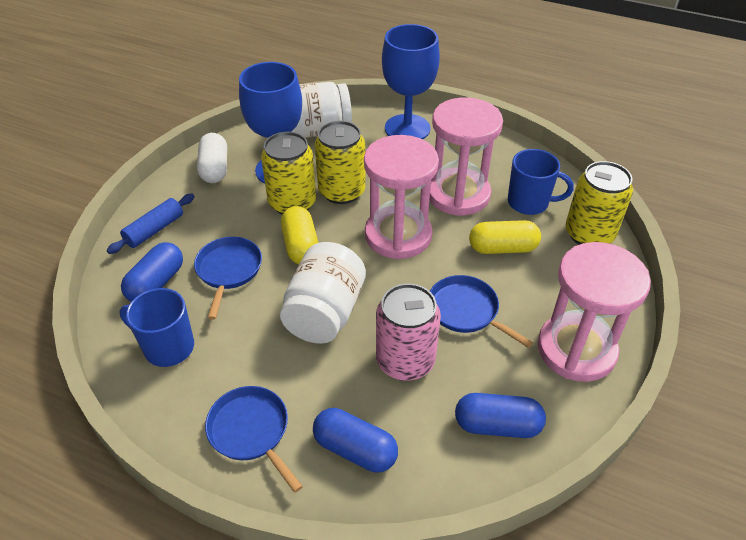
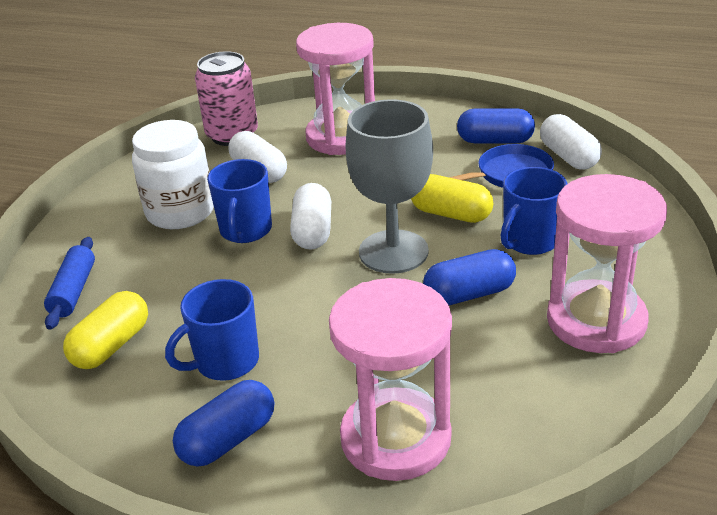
blue goblet: [239,62,302,184] [382,24,440,139] = 2 -> none = 0
blue mug: [119,288,194,367] [508,149,574,215] = 2 -> [165,279,259,381] [207,159,272,243] [500,167,567,255] = 3
blue pan: [194,237,262,320] [205,386,303,493] [430,275,533,348] = 3 -> [449,144,554,188] = 1
grey goblet: none = 0 -> [345,99,433,274] = 1
white capsule: [197,133,227,183] = 1 -> [228,131,287,183] [290,183,331,249] [540,114,602,170] = 3
white jar: [280,242,366,344] [292,82,352,138] = 2 -> [132,120,214,229] = 1
yellow can: [261,132,316,215] [315,121,366,204] [566,161,633,245] = 3 -> none = 0

